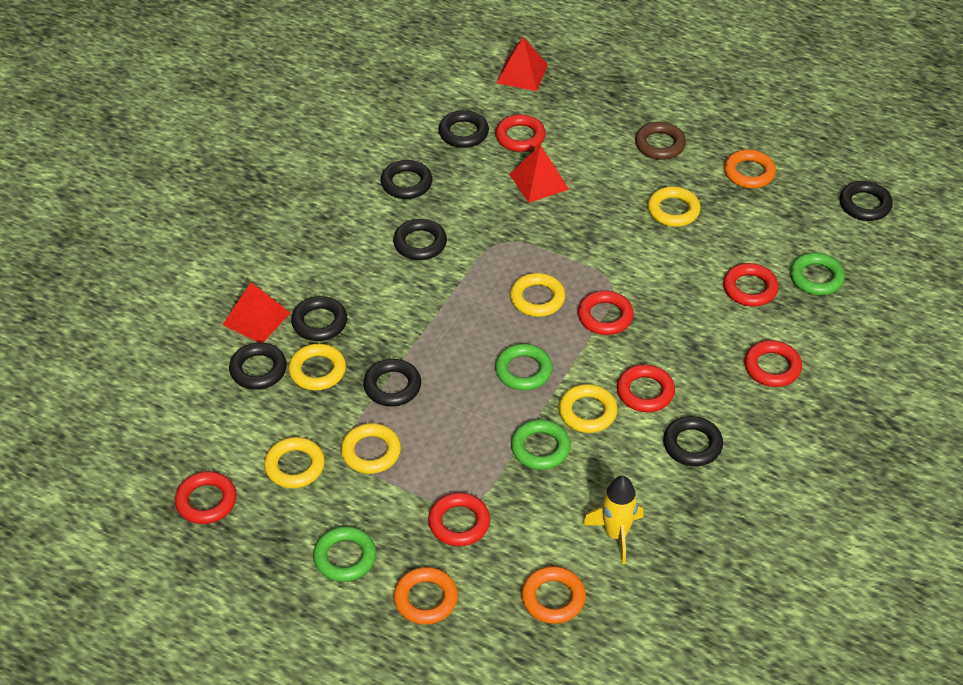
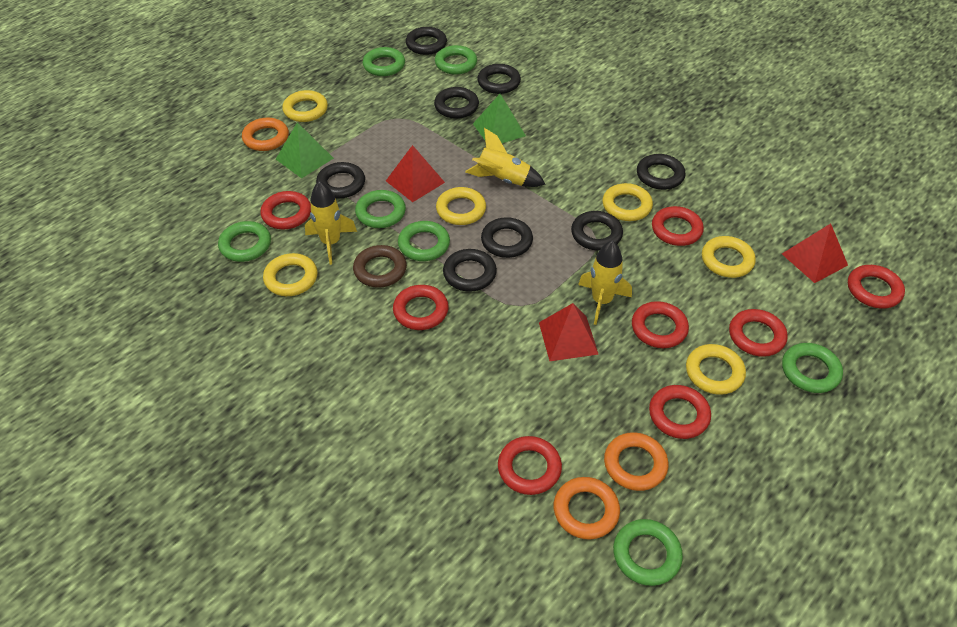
green pyramid: none = 0 -> [276,122,334,178] [473,94,526,143] = 2
green ring: [313,526,376,582] [495,344,553,391] [511,419,571,470] [790,252,845,295] = 4 -> [218,221,271,262] [355,190,406,228] [363,47,405,76] [398,221,450,261] [435,45,477,75] [613,519,683,586] [782,343,843,393] = 7
red ring: [175,471,236,524] [428,493,490,546] [495,114,546,152] [578,290,634,335] [617,364,675,412] [723,263,779,307] [744,340,802,387] = 7 -> [260,191,311,229] [393,285,449,330] [498,436,562,495] [632,301,689,348] [649,385,711,439] [652,206,704,246] [729,309,787,357] [848,265,905,309] = 8
yellow rocket: [583,476,644,564] = 1 -> [305,181,357,265] [465,128,546,187] [578,240,632,325] = 3

